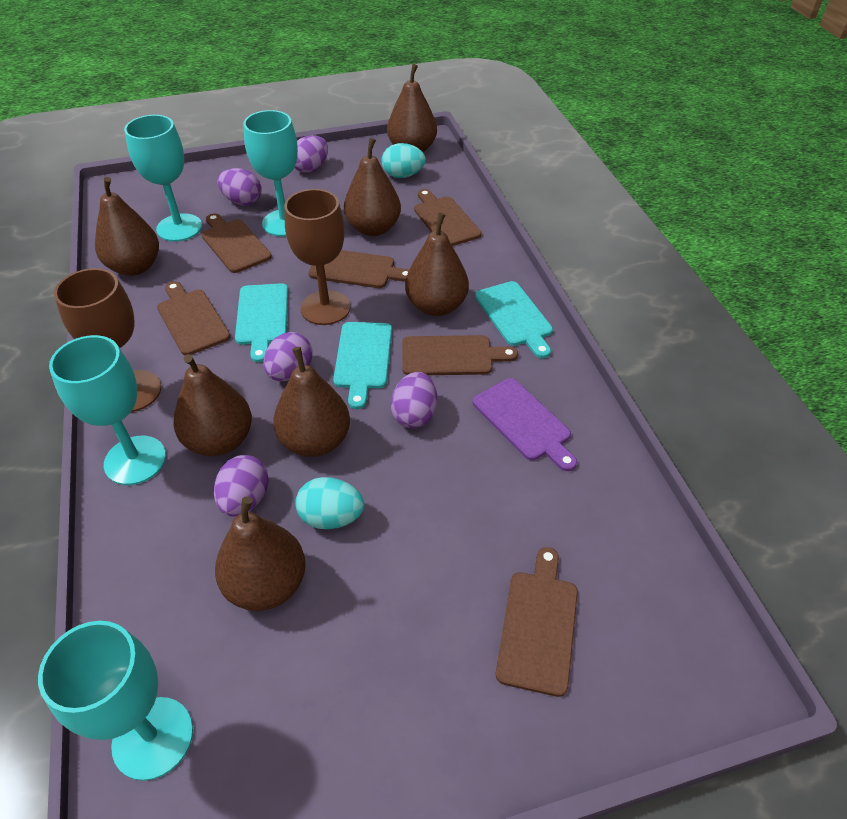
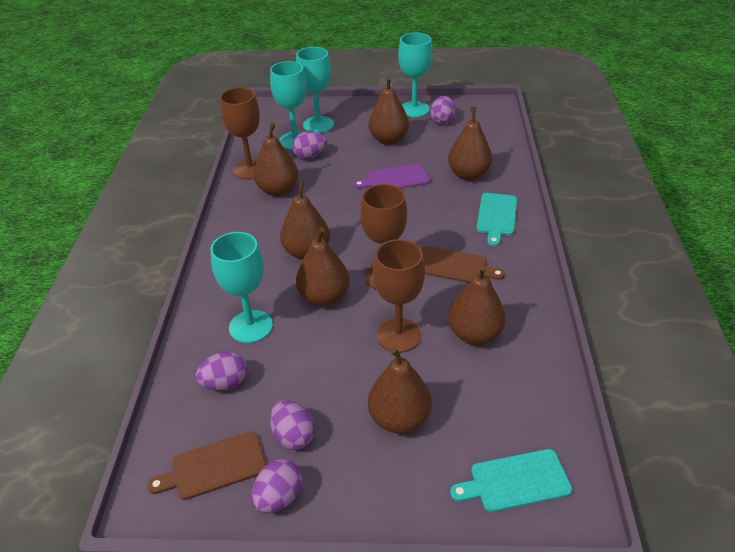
brown cutting board: [157,281,230,355] [202,213,272,273] [309,250,409,288] [402,335,518,375] [414,189,481,246] [496,547,578,697] = 6 -> [147,431,266,500] [422,246,505,283] = 2
brown goblet: [54,268,161,412] [284,189,351,325] = 2 -> [220,88,260,180] [360,184,407,289] [373,239,425,353] = 3
turquoise cutting board: [235,283,288,362] [333,322,392,409] [475,281,553,358] = 3 -> [450,449,572,512] [476,193,517,246] = 2
turquoise egg: [295,477,364,529] [382,143,426,178] = 2 -> none = 0

